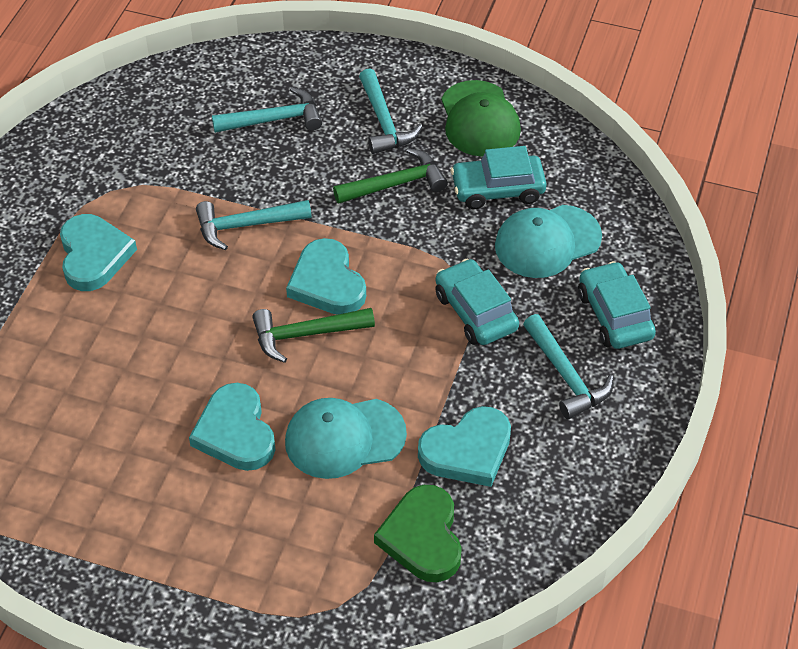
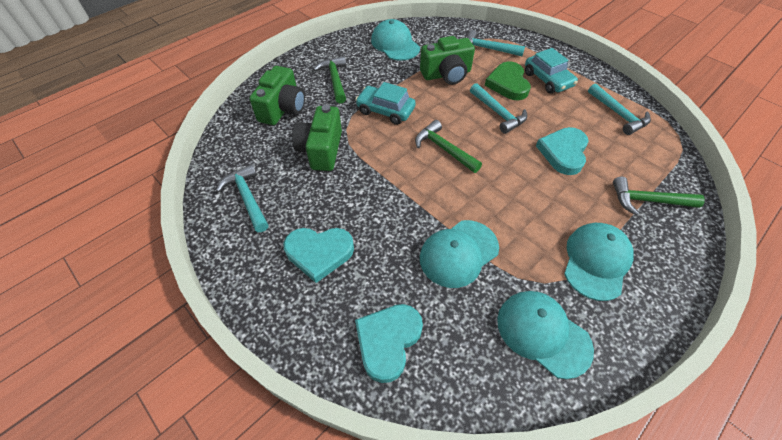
green camera: none = 0 -> [249,66,305,125] [292,105,342,171] [420,36,475,85] = 3
green cap: [441,80,521,157] = 1 -> none = 0
green hammer: [252,308,375,363] [333,148,448,204] = 2 -> [313,56,346,104] [415,120,482,173] [613,177,705,215] = 3
turquoise cap: [285,398,407,479] [495,205,602,278] = 2 -> [371,19,420,61] [420,220,499,288] [497,291,594,379] [564,223,634,301] = 4
turquoise car: [435,259,519,345] [451,146,547,209] [578,261,656,349] = 3 -> [355,82,416,125] [525,48,578,93] = 2
turquoise heart: [60,214,137,291] [189,383,276,471] [286,238,366,315] [418,406,511,487] = 4 -> [283,228,354,283] [355,304,423,383] [536,127,589,175] = 3

